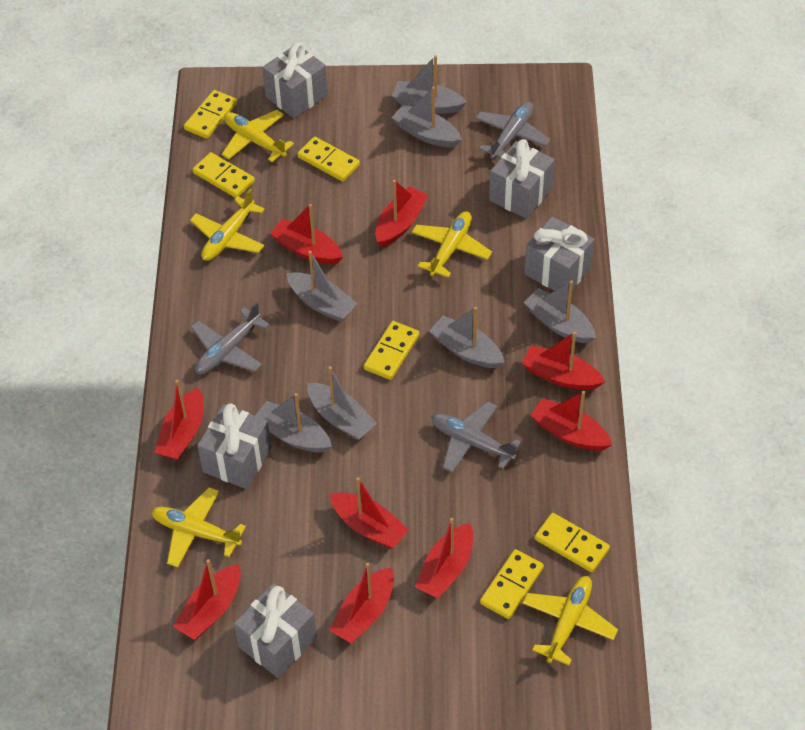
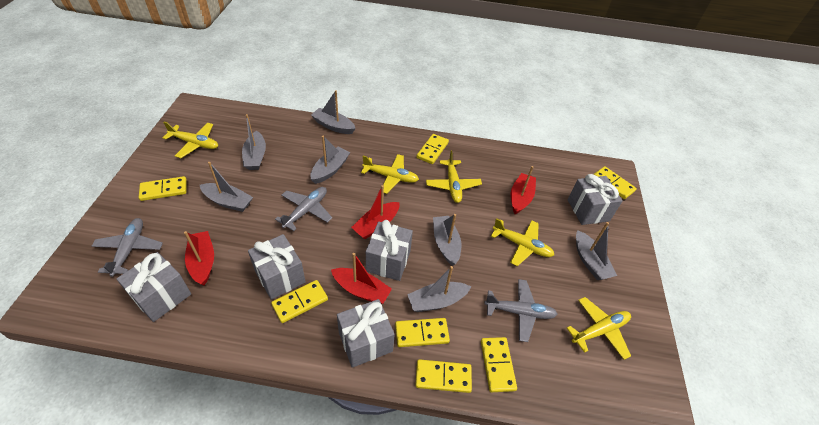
red boat: [155,379,204,460] [173,559,241,640] [270,204,343,264] [329,563,394,644] [330,477,409,549] [375,180,428,247] [415,518,473,599] [522,332,605,390] [530,391,613,451] = 9 -> [184,231,214,285] [331,253,392,304] [351,185,400,239] [511,166,536,214] = 4
yellow domino: [184,90,237,139] [193,152,255,198] [297,137,360,181] [364,321,420,380] [480,549,544,619] [535,513,610,572] = 6 -> [139,176,187,201] [271,280,328,323] [395,318,450,347] [415,359,472,393] [416,134,449,164] [481,337,517,392] [594,166,637,199] = 7

